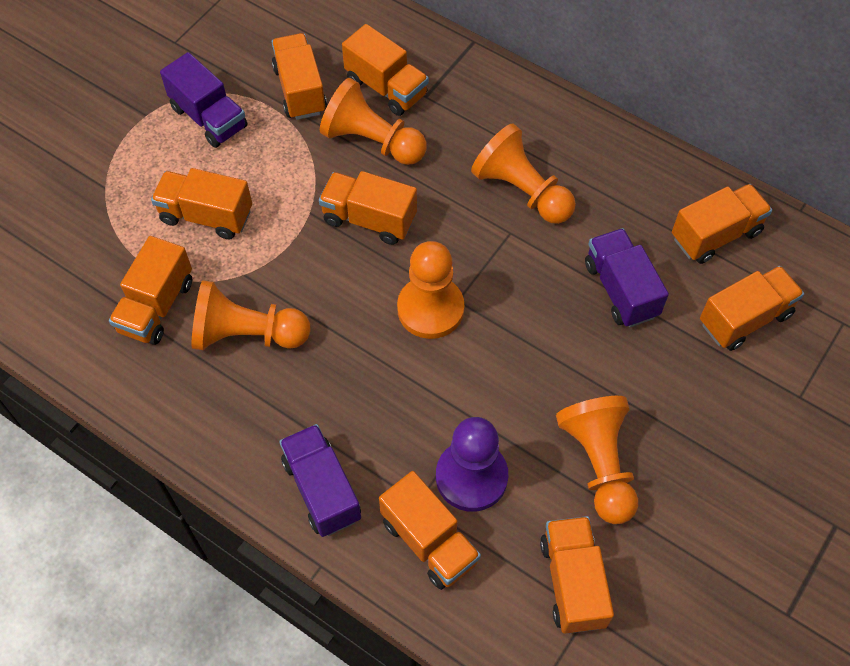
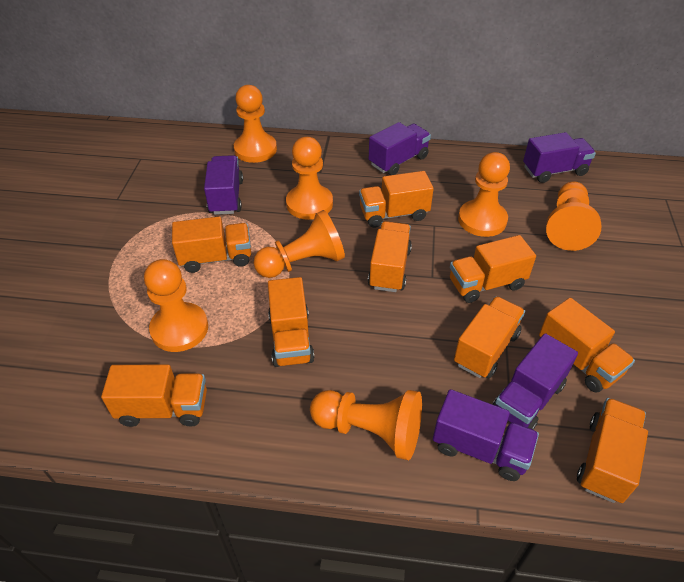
orange pawn: [192,280,310,350] [320,78,427,165] [397,241,464,339] [471,123,576,224] [556,396,638,524] = 5 -> [144,259,208,352] [234,85,277,163] [254,210,345,278] [286,137,333,220] [310,390,422,460] [458,152,510,237] [546,181,602,251] = 7
purple pawn: [436,417,508,512] = 1 -> none = 0
purple truck: [160,52,247,148] [279,424,361,537] [585,228,669,327] = 3 -> [204,155,243,215] [369,122,431,175] [433,389,539,481] [492,333,578,430] [523,132,596,183] = 5

